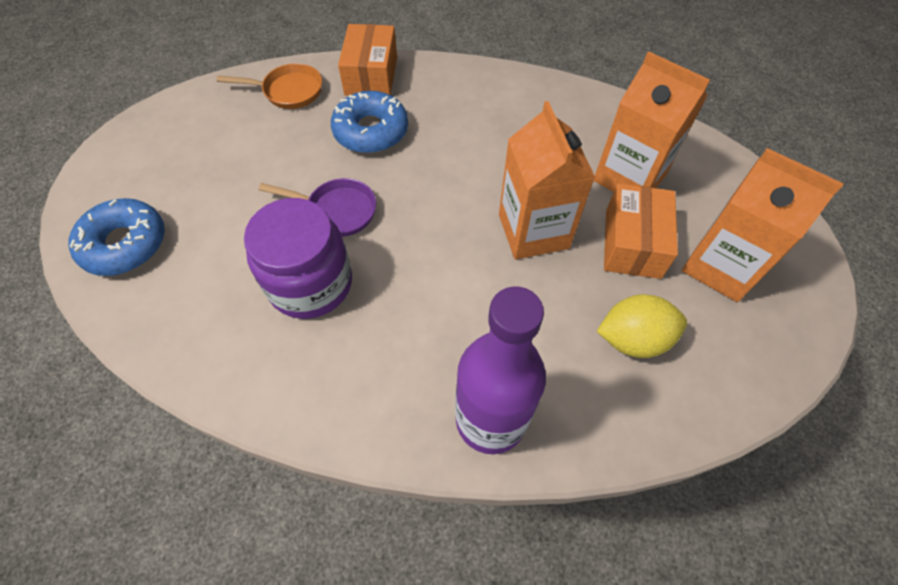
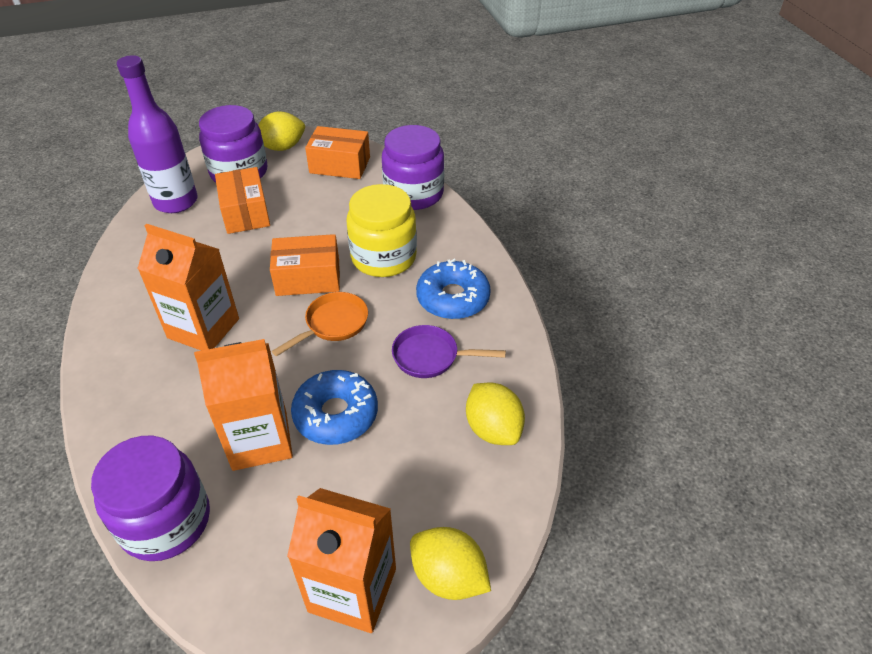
orange box: [338,24,397,96] [604,184,678,279] = 2 -> [215,167,270,234] [270,234,340,296] [305,126,370,179] = 3
purple jar: [244,198,352,319] = 1 -> [91,436,210,561] [199,105,267,182] [382,125,444,210] = 3
yellow jar: none = 0 -> [347,184,417,277] = 1
yellow lemon: [597,294,687,358] = 1 -> [258,112,305,151] [410,527,491,600] [466,383,525,445] = 3

